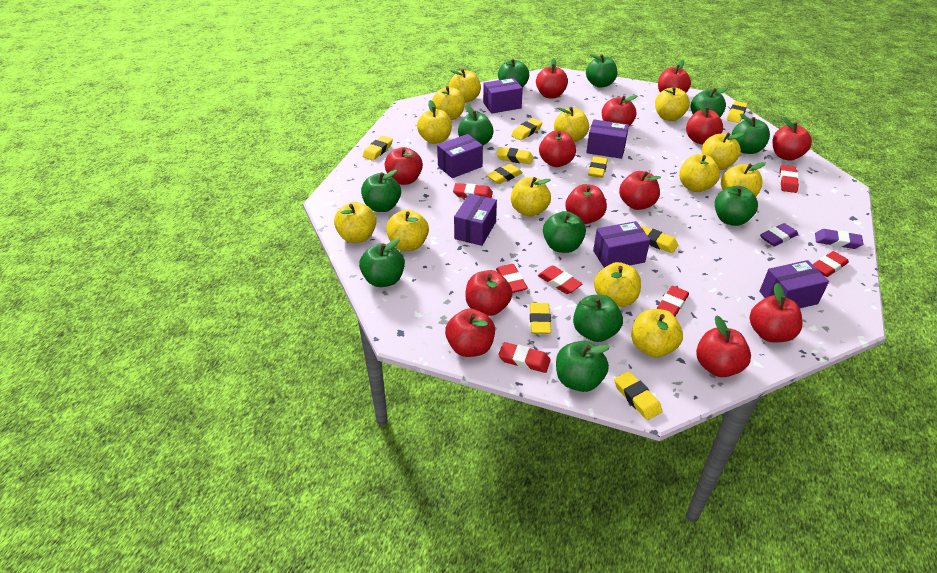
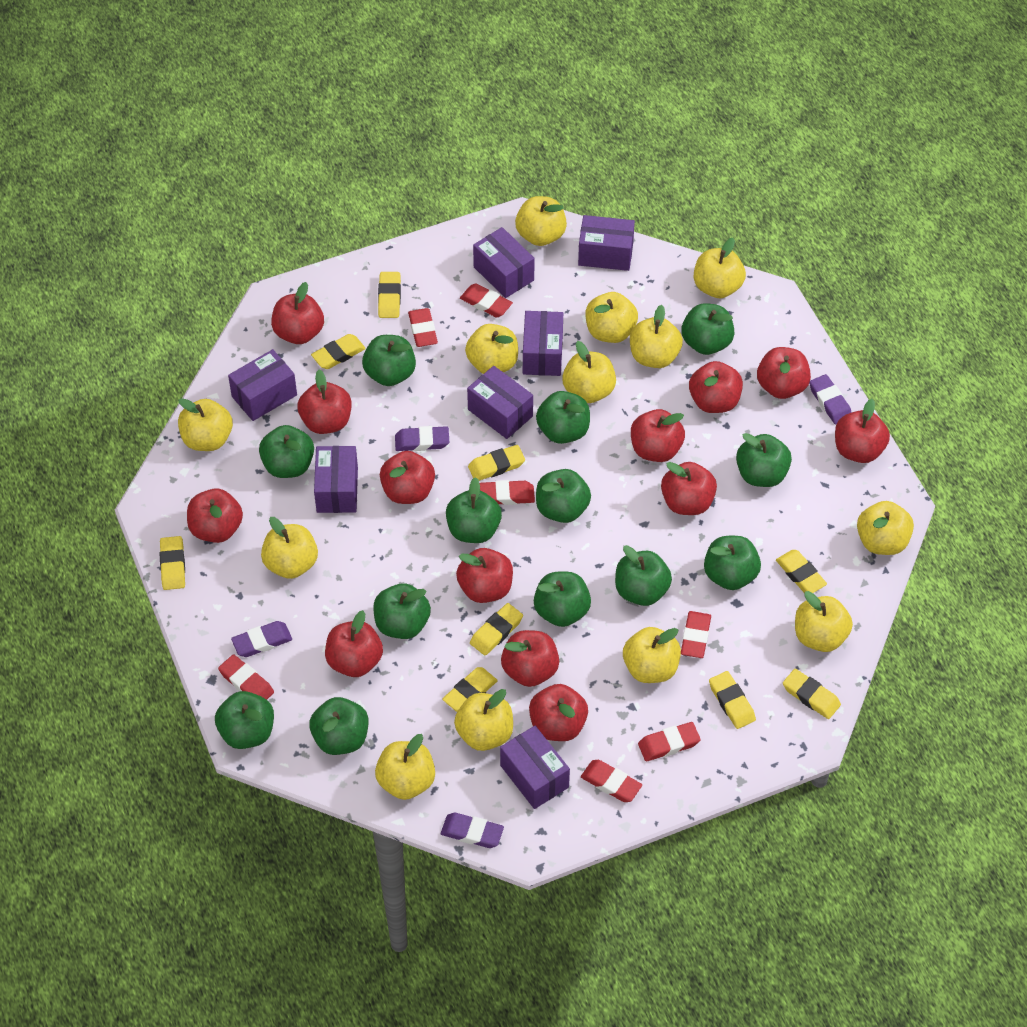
green apple: [359,238,405,287] [361,170,401,212] [458,105,494,145] [498,59,529,88] [543,211,586,253] [556,341,610,392] [573,295,623,342] [586,54,617,88] [691,87,728,117] [715,186,758,226] [732,114,770,154] = 11 -> [215,691,274,749] [259,425,314,478] [309,697,368,755] [362,335,416,386] [373,583,431,639] [446,477,502,543] [534,572,591,627] [536,391,590,444] [536,469,591,523] [615,545,672,606] [681,303,735,355] [704,536,761,590] [736,433,792,487] = 13
purple box: [437,134,483,178] [454,194,497,246] [483,78,523,114] [586,119,629,159] [593,221,650,268] [759,260,829,308] = 6 -> [228,349,297,421] [314,446,358,513] [467,366,533,439] [473,227,535,298] [500,726,570,809] [523,311,563,376] [578,215,635,271] = 7
purple eraser: [760,223,798,247] [815,229,863,249] = 2 -> [231,621,292,657] [395,426,449,451] [441,813,504,848] [809,374,851,425] = 4

